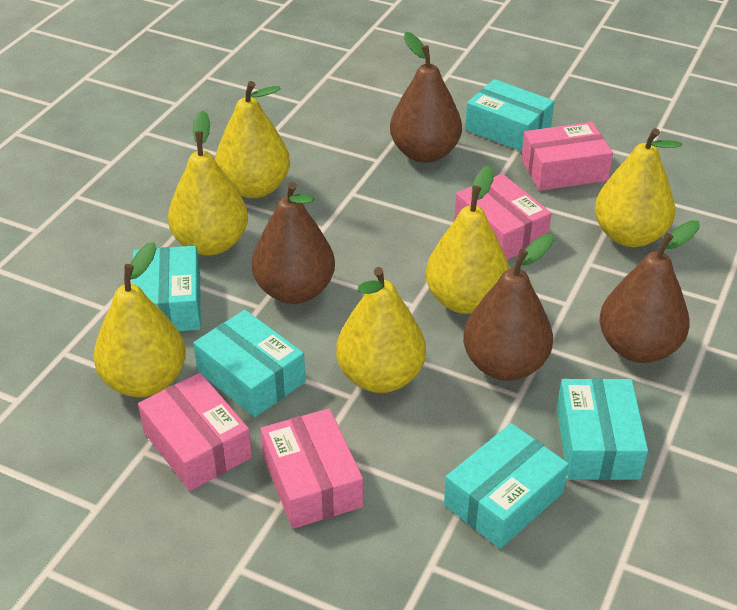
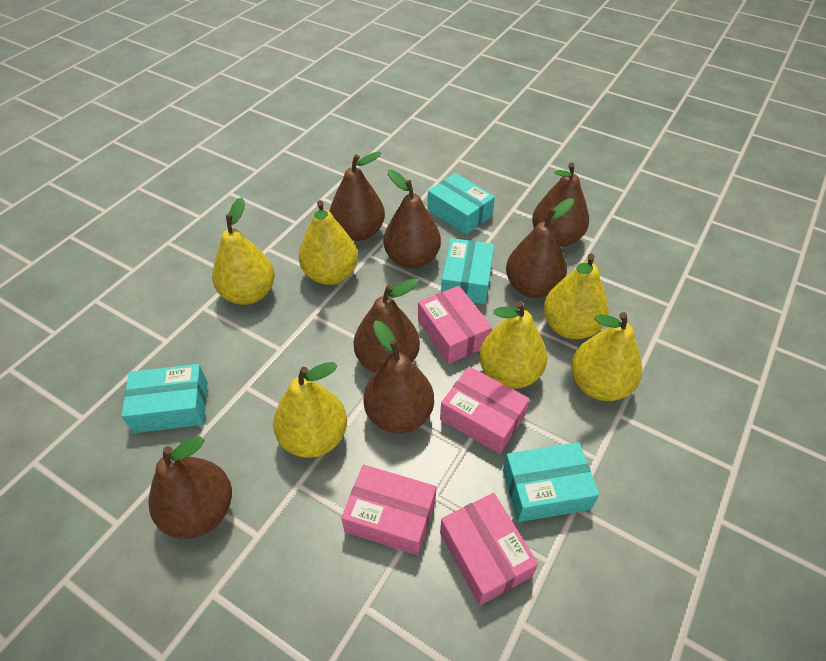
brown pear: [252,182,335,304] [390,32,462,163] [463,234,553,381] [599,220,700,363] = 4 -> [149,437,232,539] [330,151,385,241] [354,278,420,373] [364,320,434,433] [384,170,441,269] [506,198,574,298] [532,162,589,247] = 7
turquoise box: [131,246,201,331] [193,310,305,417] [444,423,569,549] [465,79,554,152] [557,378,648,480] = 5 -> [121,364,207,433] [428,173,495,235] [441,238,494,304] [503,442,599,522] = 4

